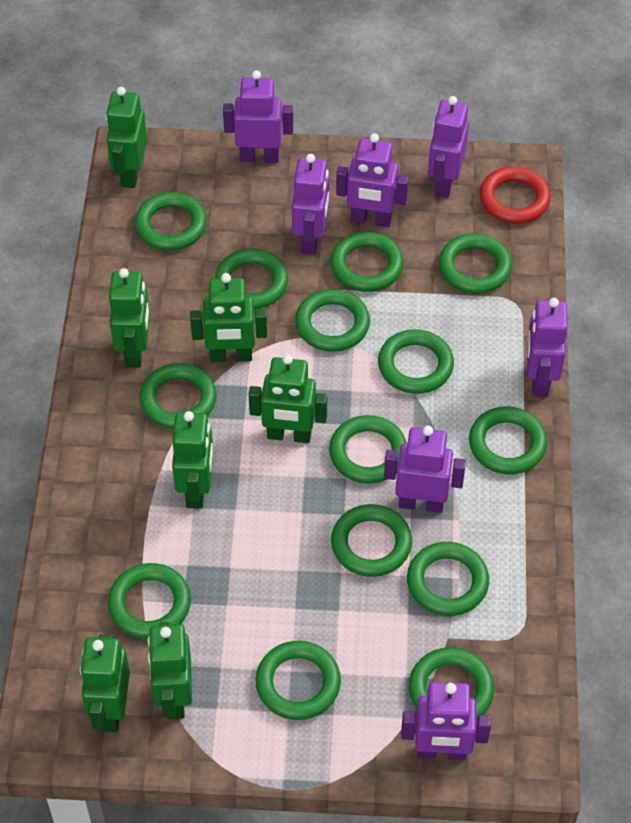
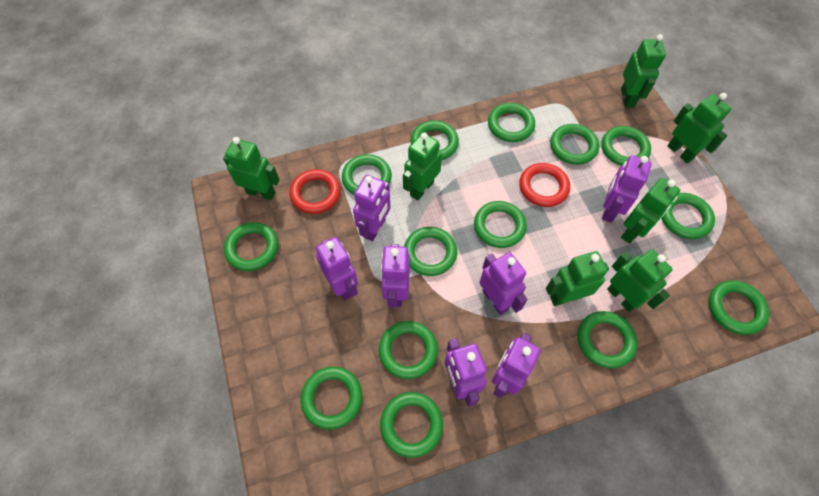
red ring: [479,166,551,224] = 1 -> [289,169,340,214] [520,163,570,207] = 2

